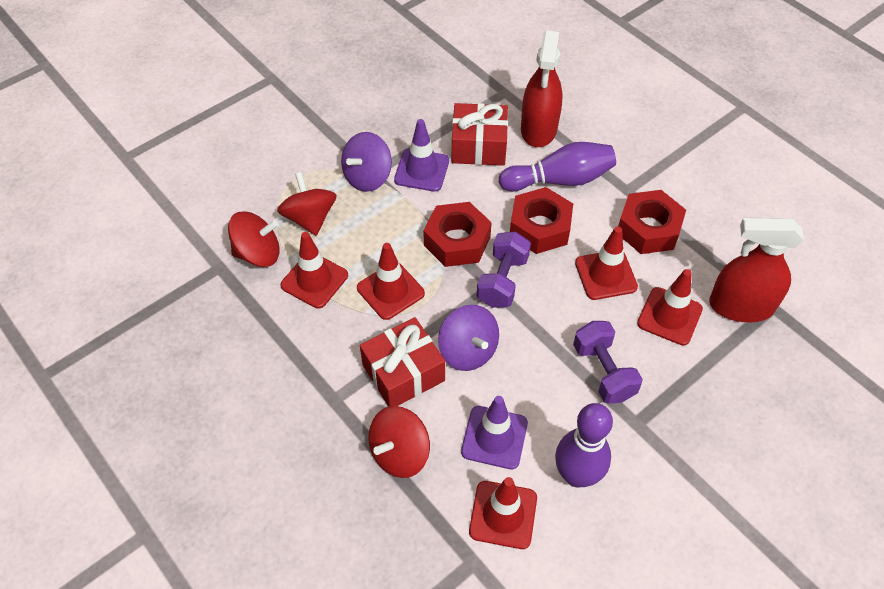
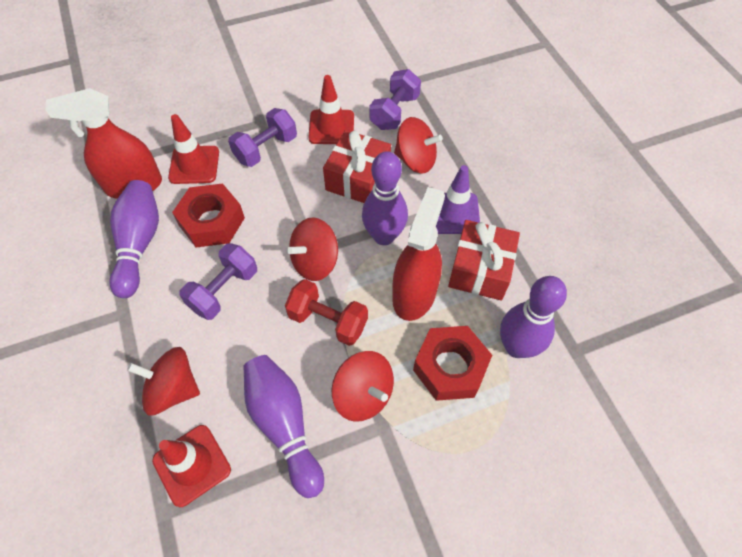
purple bowling pin: [499,142,616,191] [555,403,613,488] = 2 -> [109,180,159,298] [243,355,324,498] [362,151,408,245] [500,276,567,358] = 4
purple dumbbell: [477,232,531,308] [573,321,643,404] = 2 -> [180,243,257,320] [228,108,297,167] [370,69,421,130] = 3
purple spinning top: [341,132,392,192] [438,305,499,371] = 2 -> none = 0
purple traffic cone: [394,119,449,192] [461,396,528,469] = 2 -> [436,165,480,234] = 1
red dumbbell: none = 0 -> [285,279,368,346] = 1
red nut: [423,202,492,267] [510,187,573,254] [619,190,686,254] = 3 -> [172,183,245,248] [413,326,492,401] = 2
red spinning top: [228,211,280,267] [277,172,337,236] [369,406,430,478] = 3 -> [127,347,200,416] [287,217,338,281] [332,351,394,422] [394,117,443,174] = 4
red traffic cone: [280,232,348,309] [357,243,425,320] [469,477,537,549] [575,226,638,300] [637,269,703,345] = 5 -> [152,425,231,507] [168,114,219,184] [308,75,354,144] = 3

